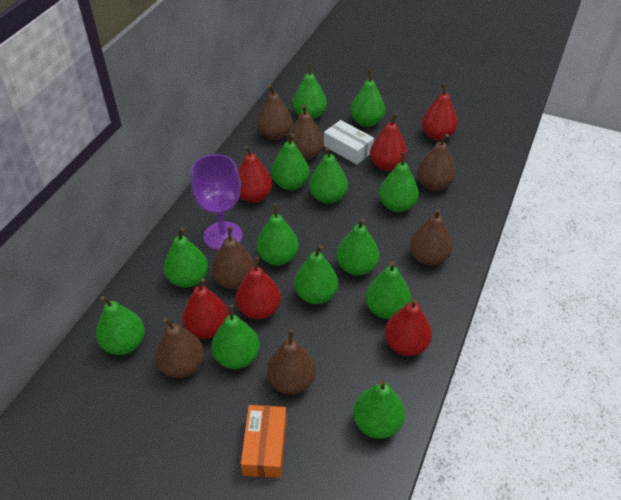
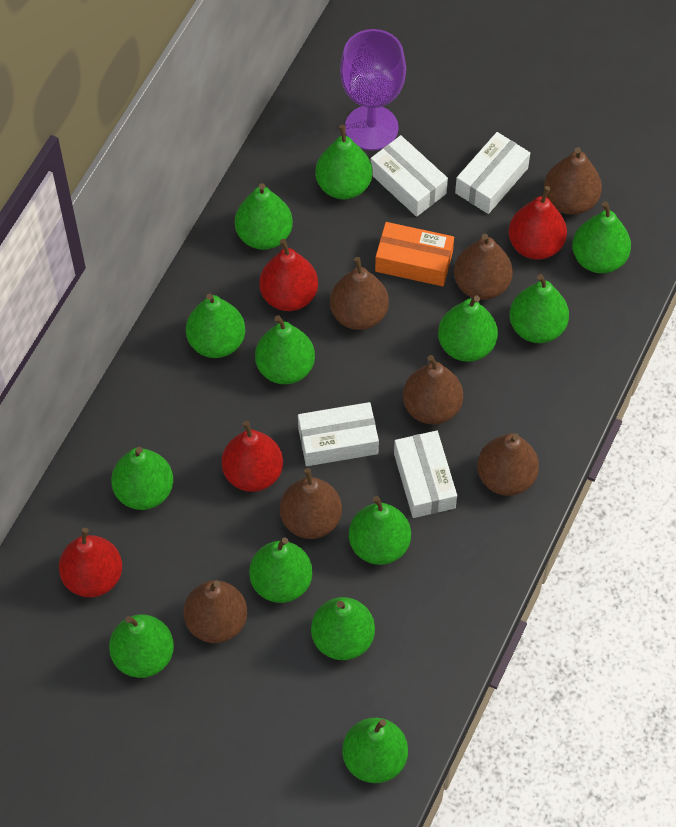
red pear: [182,278,229,339] [236,257,281,320] [238,145,272,203] [370,113,407,171] [384,298,432,356] [422,83,458,140] = 6 -> [59,528,122,597] [222,421,283,492] [259,239,318,311] [509,186,567,260] = 4
white box: [324,120,374,165] = 1 -> [298,402,379,466] [370,135,448,217] [394,430,457,518] [455,132,530,214] = 4

